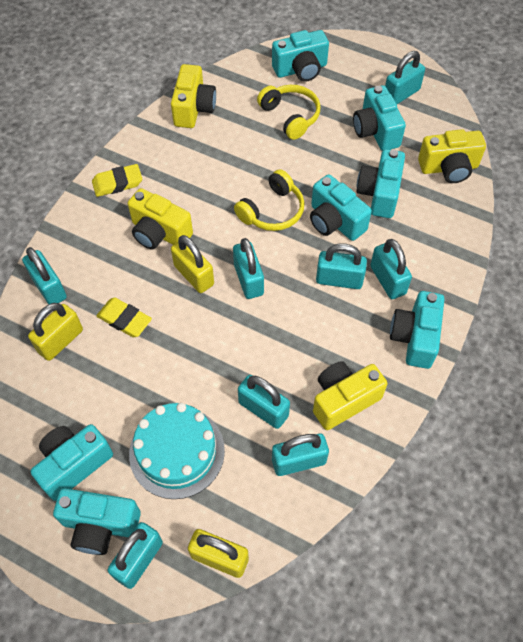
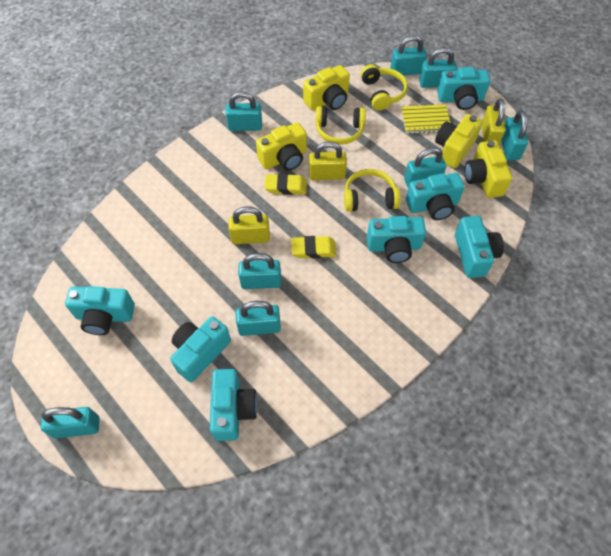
turquoise cake: [129,403,225,499] = 1 -> none = 0
yellow headphones: [234,169,304,231] [257,85,320,140] = 2 -> [315,106,366,145] [344,169,401,212] [360,64,408,111] = 3
yellow notebook: none = 0 -> [401,104,451,134] = 1

